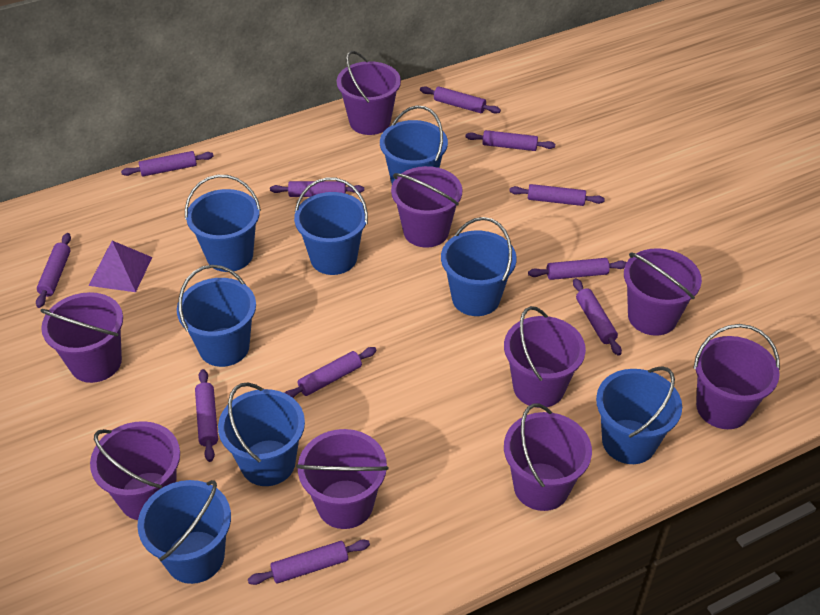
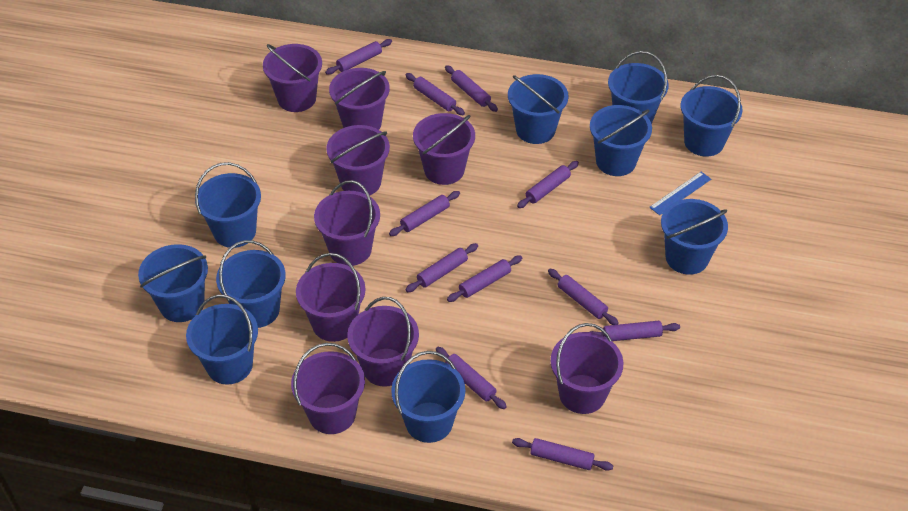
blue bucket: [137,480,231,584] [177,265,256,367] [185,175,261,272] [218,383,305,486] [294,177,368,275] [380,105,448,184] [441,217,517,316] [596,366,682,464] = 8 -> [138,244,208,322] [186,294,258,384] [195,162,261,248] [216,240,286,328] [391,351,465,443] [508,74,569,144] [590,105,652,176] [608,51,669,124] [661,199,728,275] [681,75,743,157] = 10
blue ruler: none = 0 -> [649,172,711,215] = 1
purple pyramid: [88,241,152,292] = 1 -> none = 0

